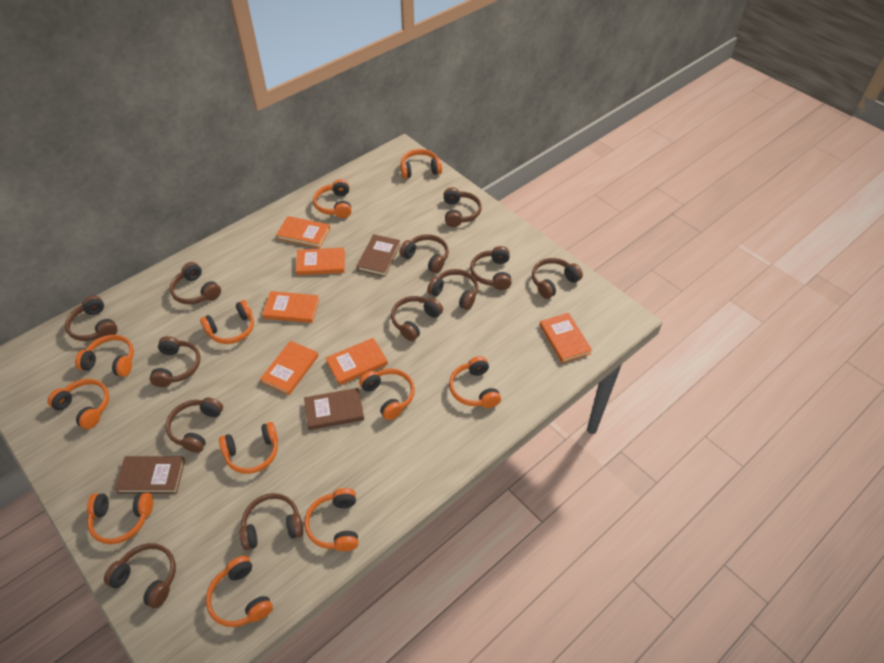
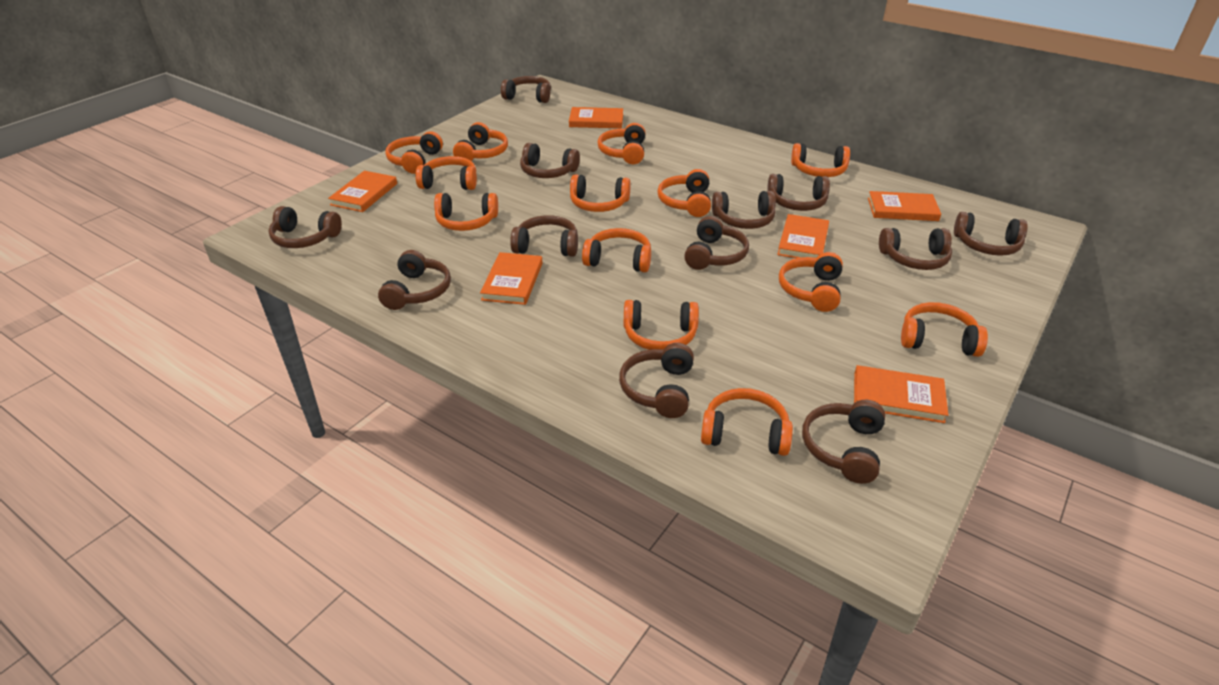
brown book: [115,456,185,494] [304,388,364,430] [357,234,401,277] = 3 -> none = 0
orange headphones: [48,379,109,429] [75,335,134,377] [87,493,153,544] [200,300,254,344] [206,556,273,627] [219,422,278,474] [304,488,358,551] [313,179,352,218] [359,368,415,420] [400,149,442,179] [449,356,501,408] = 11 -> [385,131,443,174] [415,156,477,190] [434,193,498,231] [453,122,508,161] [570,174,631,212] [582,228,651,272] [598,123,645,164] [624,300,699,350] [657,169,711,217] [701,388,793,456] [779,252,843,312] [791,143,850,177] [901,302,988,357] = 13

